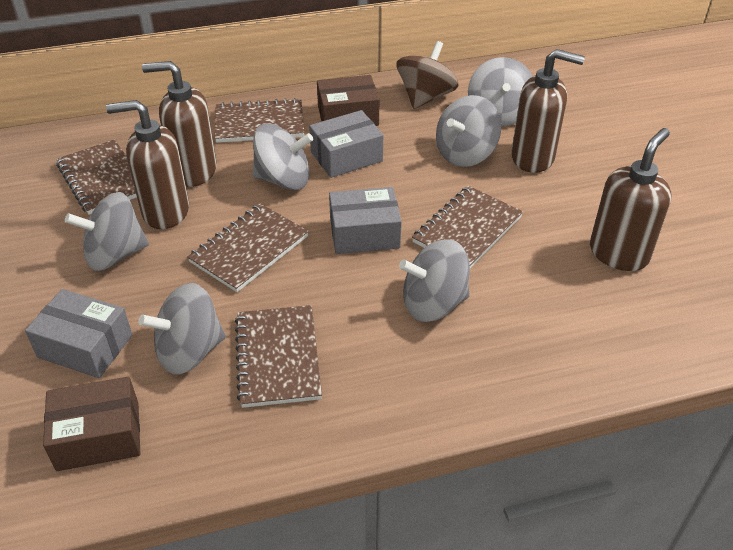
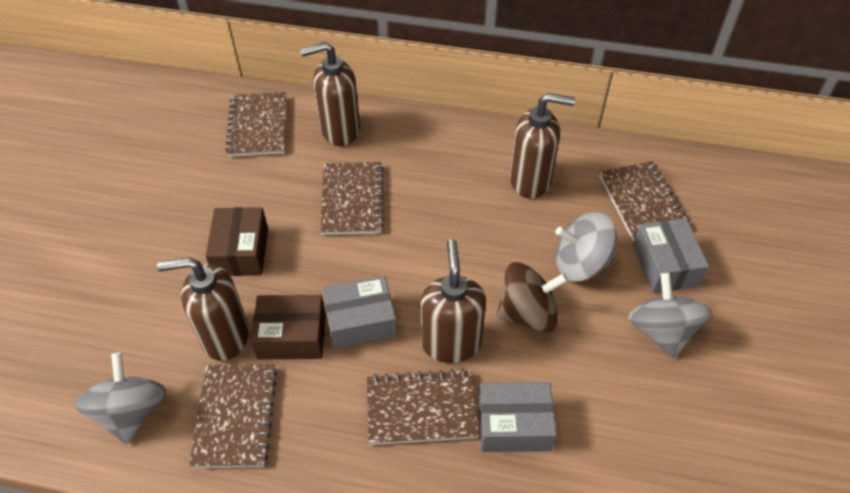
grey spinning top: [65,192,149,271] [138,283,226,375] [252,123,313,190] [399,239,470,322] [436,95,501,167] [468,57,533,126] = 6 -> [74,352,166,444] [555,212,617,282] [628,273,712,359] = 3

